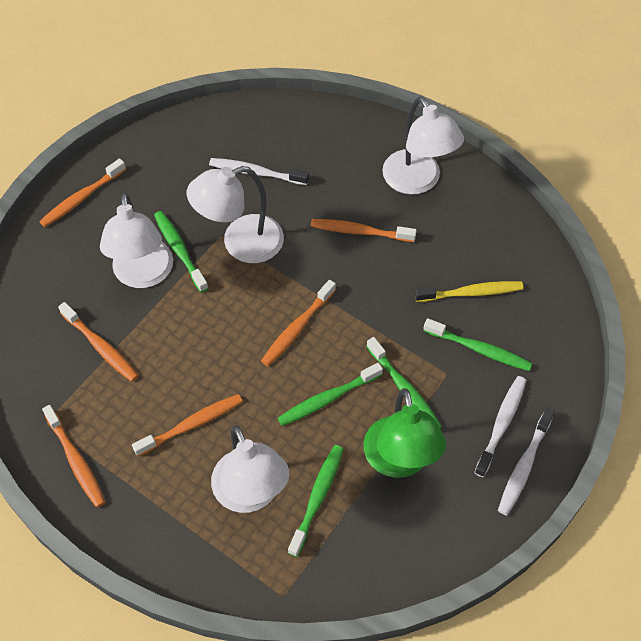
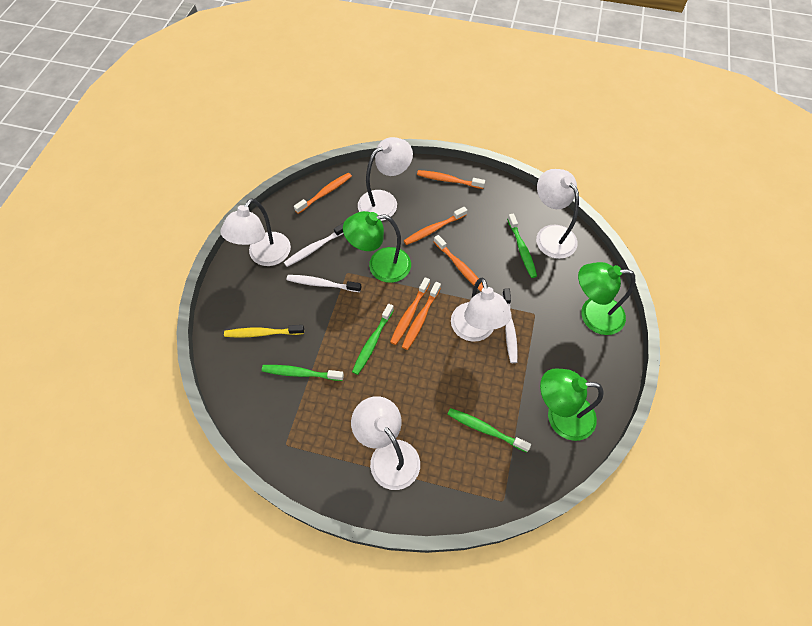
green lamp: [363,388,446,478] = 1 -> [343,211,411,283] [540,368,604,441] [578,262,635,335] = 3
green toothbrush: [154,211,208,292] [278,363,383,426] [288,445,344,557] [366,337,442,428] [423,318,533,371] = 5 -> [262,365,344,381] [352,304,394,375] [447,408,531,452] [507,214,537,278] = 4
white lamp: [100,192,173,288] [187,166,284,263] [211,425,289,513] [382,97,464,195] = 4 -> [220,198,291,266] [351,396,420,490] [358,137,413,221] [451,278,511,342] [536,169,579,259] = 5

